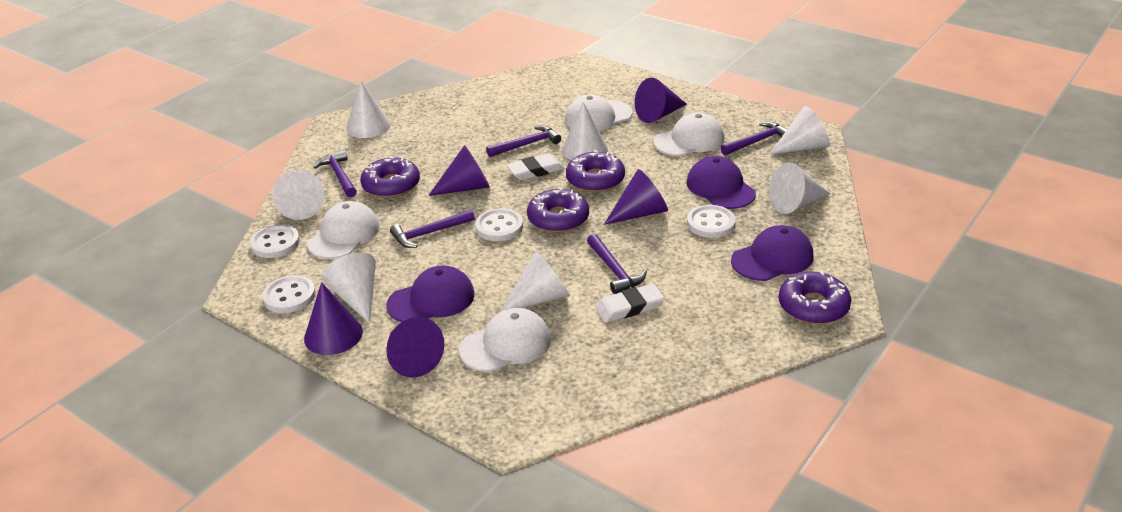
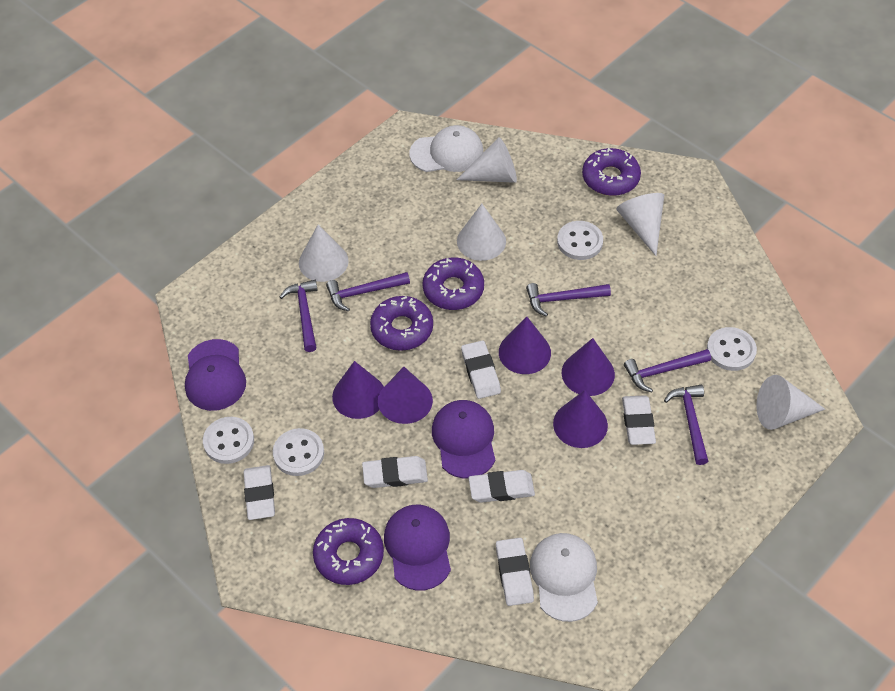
white cap: [307,201,380,259] [459,308,551,372] [565,95,633,131] [653,112,724,156] = 4 -> [410,125,483,172] [530,533,598,622] = 2
white cone: [272,170,324,220] [321,253,376,324] [346,81,391,138] [500,251,570,312] [561,102,608,160] [769,106,830,155] [769,162,831,214] = 7 -> [299,225,349,282] [457,137,517,183] [457,204,506,261] [616,193,664,256] [756,375,825,430] = 5
white eraser: [507,153,564,180] [595,284,664,323] = 2 -> [243,465,275,520] [362,456,428,488] [461,340,501,399] [469,470,535,503] [496,538,534,606] [622,395,656,445] = 6

